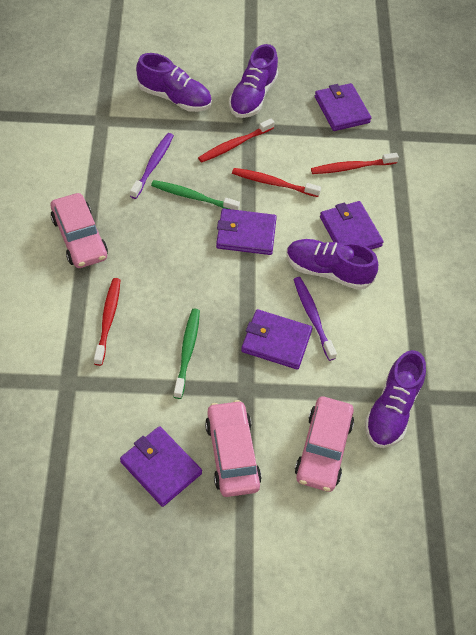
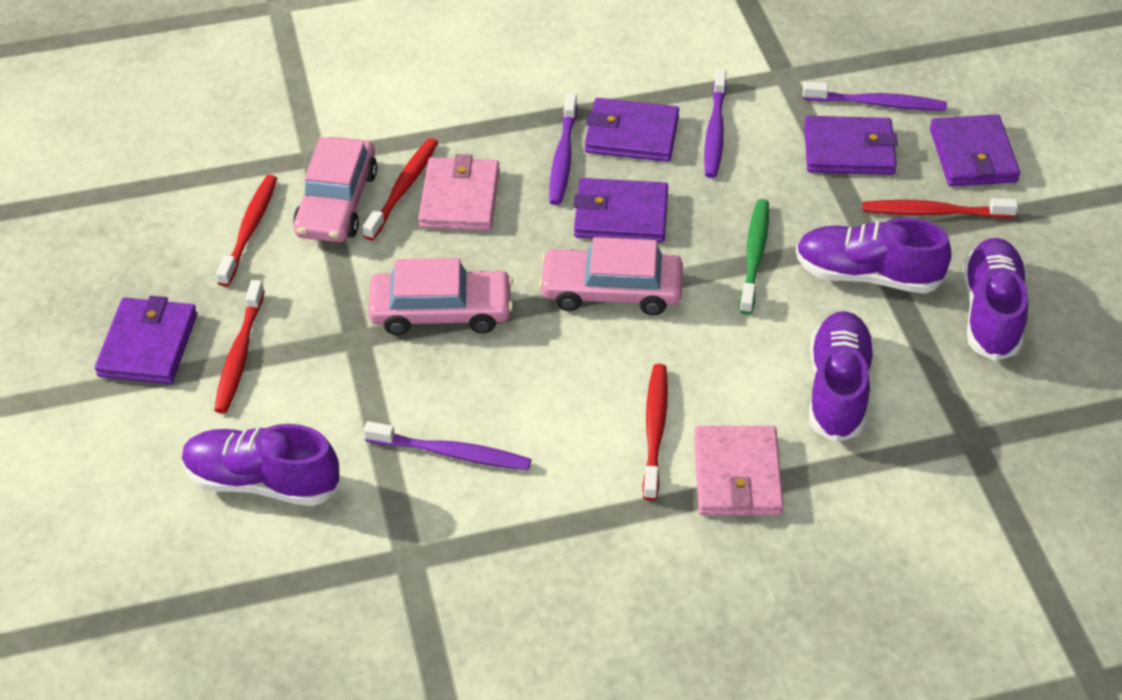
green toothbrush: [151,180,240,210] [173,309,200,399] = 2 -> [739,199,769,315] = 1
pink wallet: none = 0 -> [418,154,500,231] [694,426,784,516] = 2
purple toothbrush: [130,133,174,199] [293,277,337,361] = 2 -> [364,421,531,470] [549,93,577,205] [704,69,727,178] [803,82,947,111] = 4
red toothbrush: [94,278,120,366] [198,118,275,163] [232,168,321,197] [311,153,399,174] = 4 -> [214,280,265,413] [216,175,277,287] [363,138,438,240] [643,364,668,501] [862,198,1018,218] = 5

